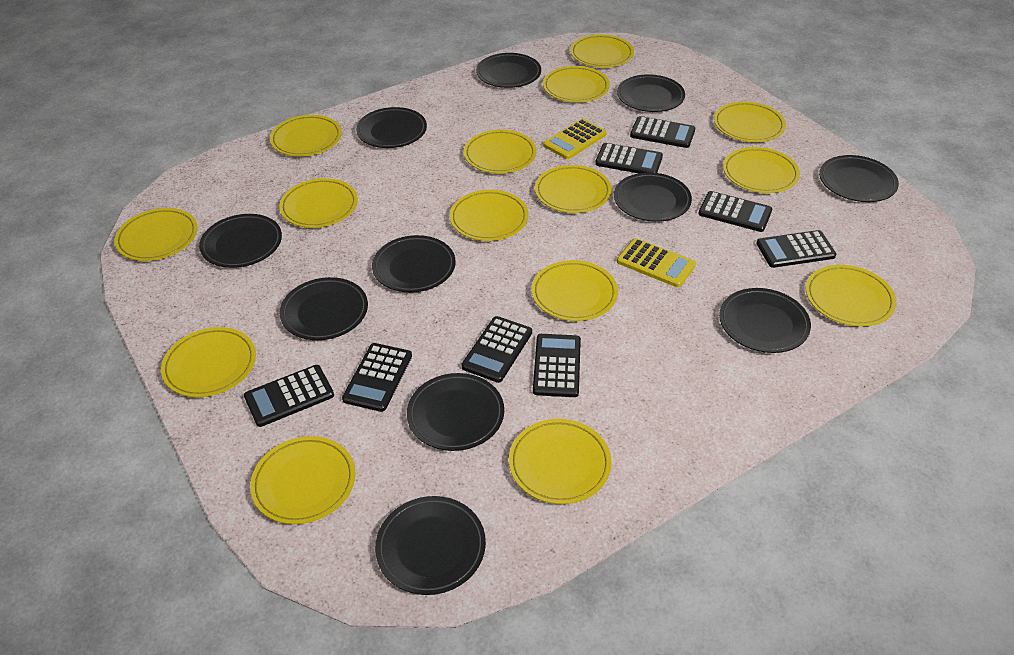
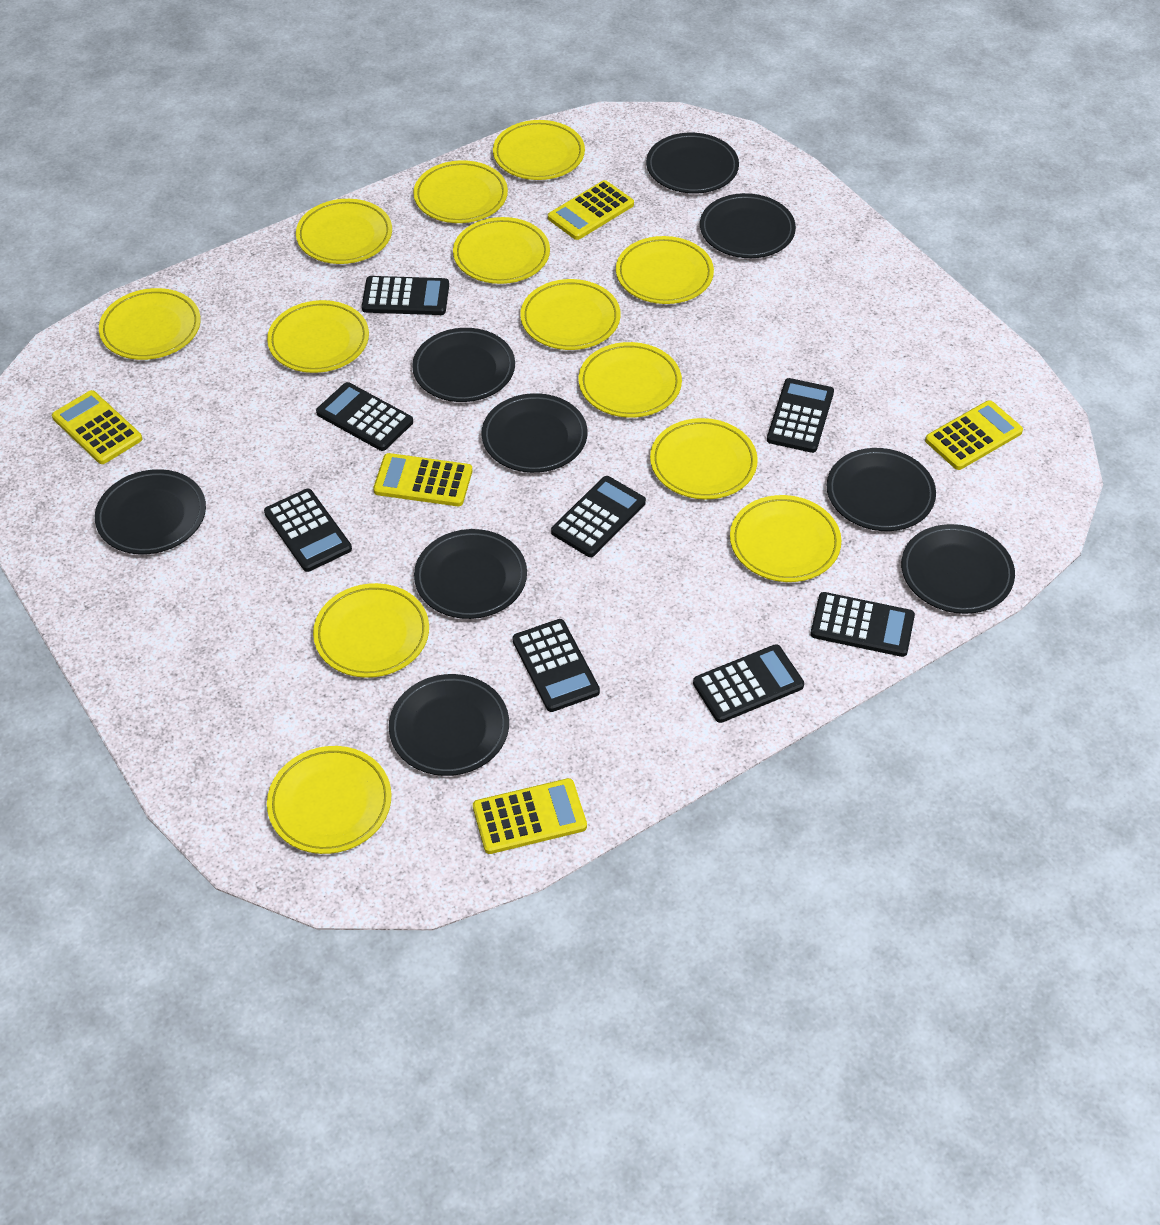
black plate: [199,214,282,268] [279,277,368,340] [356,107,427,148] [372,235,456,292] [375,496,486,595] [407,373,504,451] [476,53,541,88] [614,172,692,222] [617,74,685,112] [719,288,811,353] [819,155,899,202] = 11 -> [95,469,206,554] [389,674,509,776] [412,328,515,402] [414,529,527,619] [482,393,587,473] [646,133,739,194] [700,193,796,258] [827,448,936,531] [901,524,1015,614] = 9
yellow calculator: [543,119,607,159] [617,238,696,287] = 2 -> [52,390,142,464] [373,453,472,506] [473,778,587,854] [548,180,634,240] [925,400,1023,470] = 5
yellow plate: [114,208,198,261] [161,327,256,397] [250,436,355,524] [270,115,342,157] [279,178,358,228] [450,190,529,241] [464,130,537,173] [509,419,611,504] [532,260,618,321] [535,165,612,213] [543,66,610,102] [570,34,634,68] [714,102,786,142] [723,147,800,193] [806,265,897,327] = 15 -> [99,288,201,360] [267,300,369,373] [267,746,391,854] [296,199,392,264] [313,583,429,678] [413,160,508,223] [453,217,550,284] [493,120,585,180] [520,279,620,350] [579,342,682,418] [616,236,714,304] [650,418,758,499] [730,495,841,582] = 13

